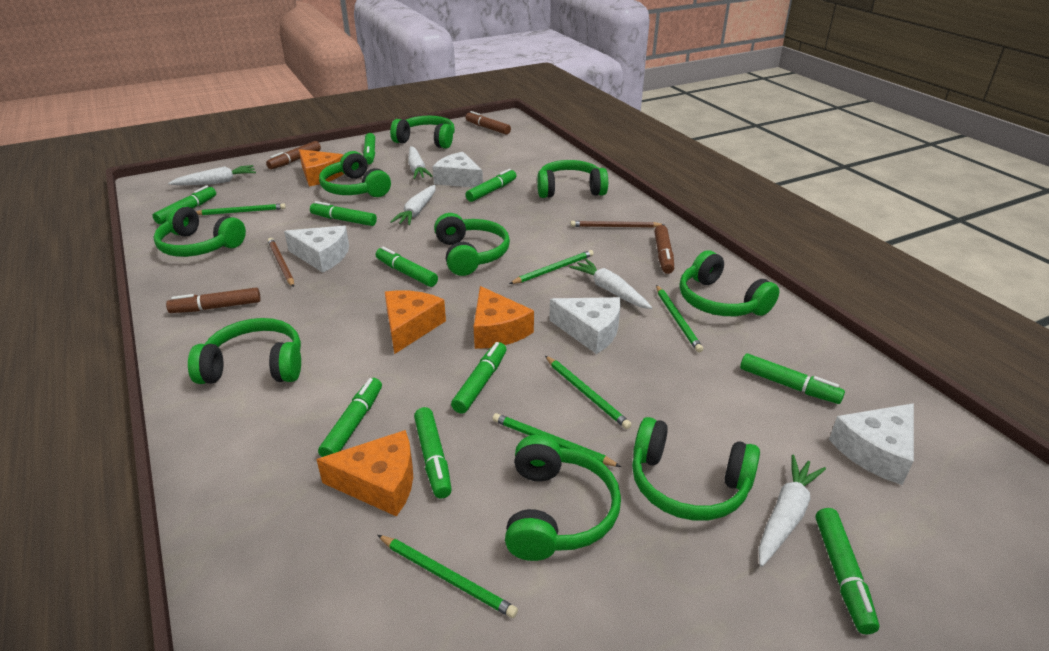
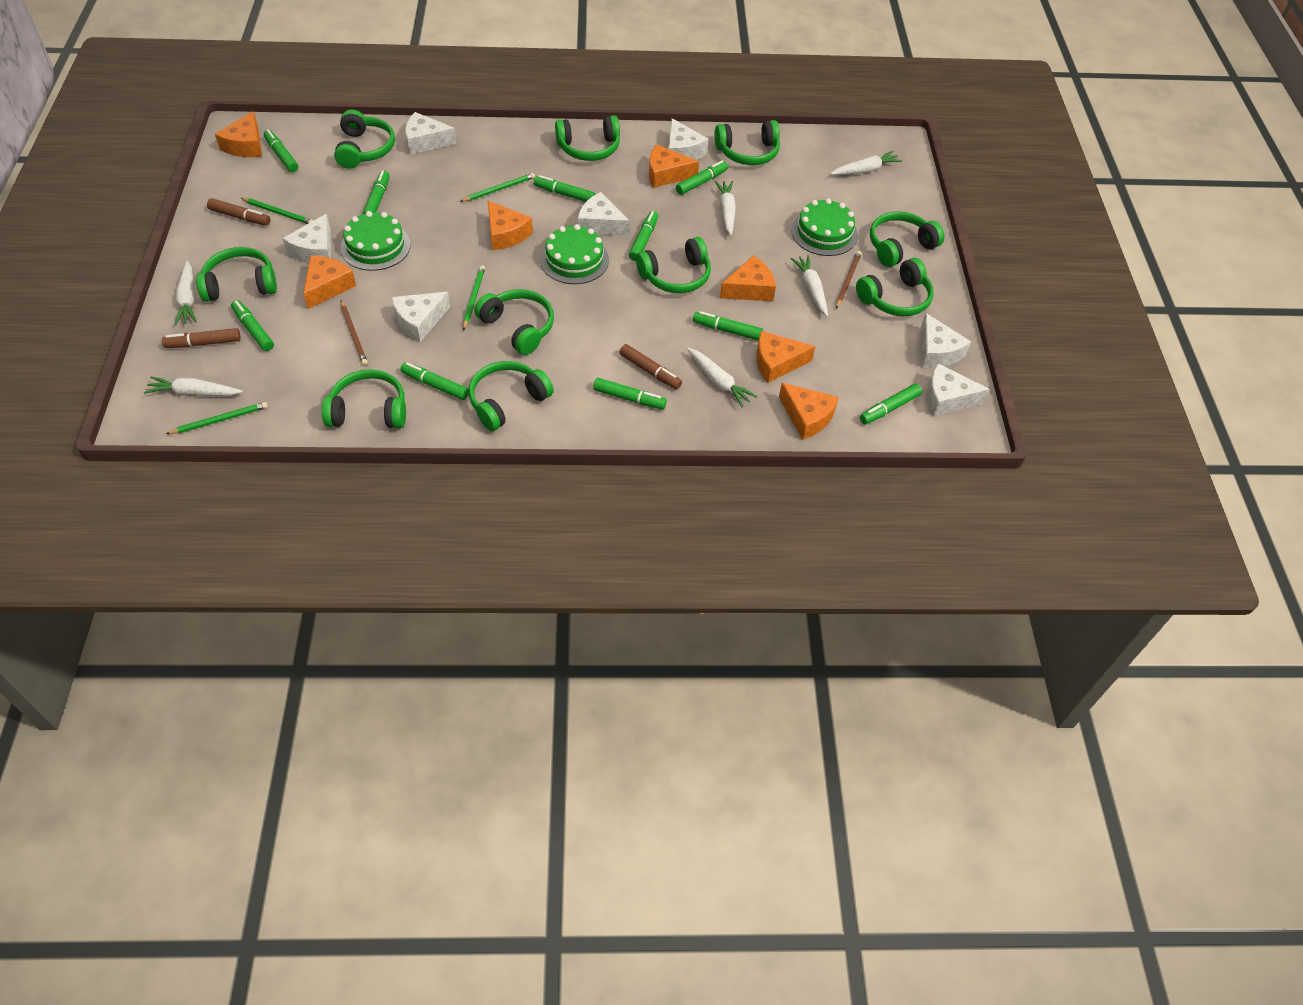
brown marker: [166,288,261,313] [266,141,321,169] [466,111,511,135] [654,225,674,274] = 4 -> [162,328,241,348] [207,198,271,226] [619,344,682,389] = 3
green cake: none = 0 -> [340,211,411,271] [540,224,609,284] [791,198,858,256] = 3
green headphones: [154,205,246,257] [188,318,301,384] [319,151,391,197] [390,116,455,149] [434,213,510,276] [505,435,621,561] [537,160,608,198] [632,417,760,521] [679,250,779,316] = 9 -> [196,247,277,302] [322,369,406,428] [334,110,395,169] [469,361,554,431] [474,289,554,355] [555,115,620,161] [636,237,711,293] [714,120,780,165] [856,258,934,316] [870,211,944,267] = 10
green pencil: [196,203,286,215] [377,535,518,618] [493,413,621,467] [509,250,594,284] [545,356,632,429] [656,285,703,353] = 6 -> [166,402,268,434] [241,198,313,224] [460,173,535,202] [463,265,485,330] = 4
orange cheese: [299,149,344,186] [316,430,413,517] [385,290,446,354] [474,286,534,349] = 4 -> [215,111,262,157] [303,255,356,309] [487,200,533,250] [649,144,699,188] [720,255,776,301] [756,331,815,383] [779,383,839,440] = 7
white carrot: [168,165,256,185] [390,185,436,225] [408,146,432,179] [569,259,652,309] [759,454,826,567] = 5 -> [144,376,243,396] [174,261,197,325] [687,348,758,407] [715,181,736,236] [790,255,828,317] [830,151,902,175] = 6
white cheese: [284,226,349,272] [433,152,483,188] [549,297,620,354] [829,403,914,485] = 4 -> [283,214,331,263] [392,292,450,342] [405,112,457,155] [578,192,630,236] [668,118,709,160] [921,313,971,368] [927,363,990,416] = 7

